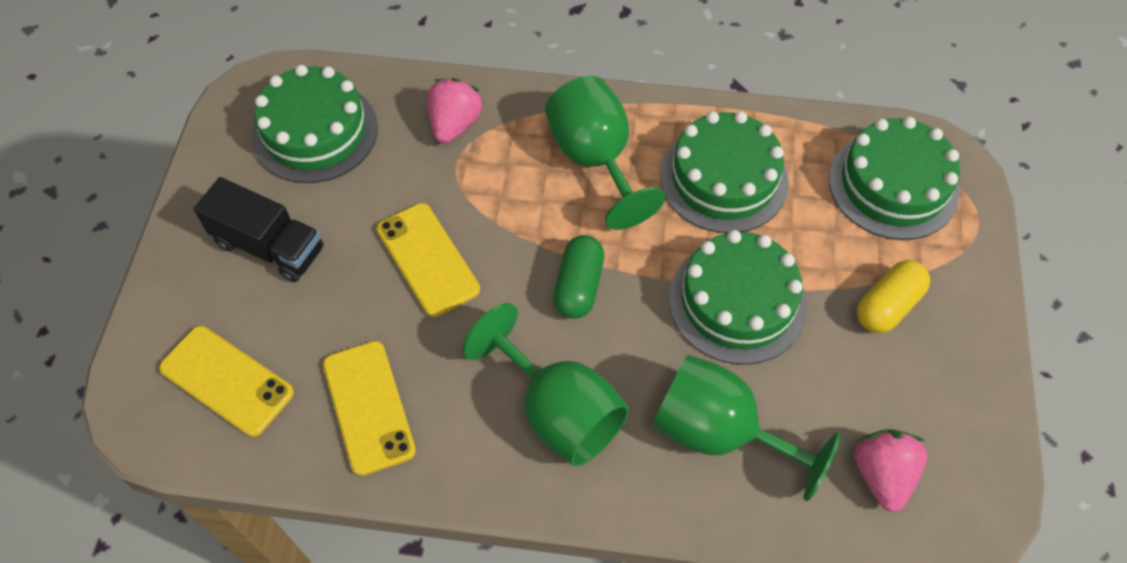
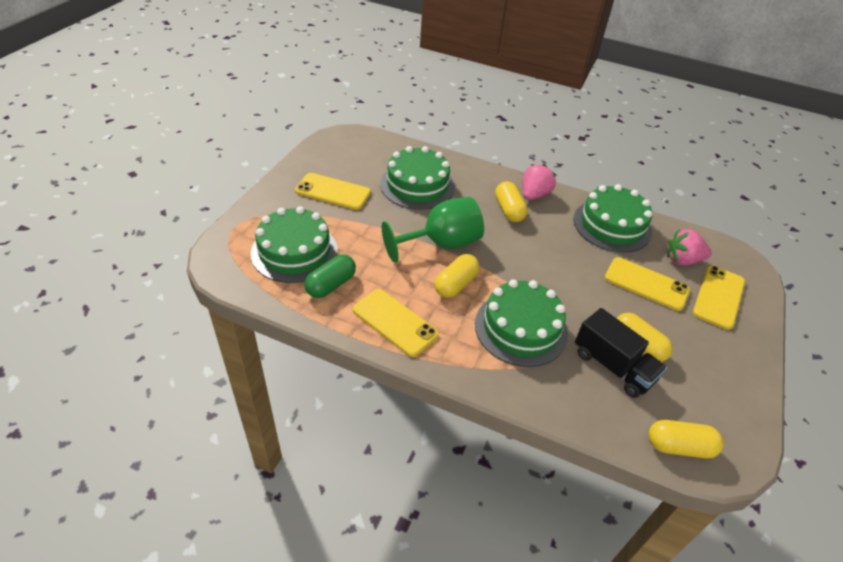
green goblet: [463,303,629,467] [545,76,666,230] [653,355,841,501] = 3 -> [382,197,484,263] = 1
yellow capsule: [857,260,930,333] = 1 -> [434,254,480,298] [495,181,528,222] [617,313,673,362] [648,420,724,458] = 4
yellow phone: [159,326,294,437] [323,341,416,476] [377,203,480,317] = 3 -> [295,173,371,210] [353,289,439,357] [605,257,690,311] [693,266,745,330] = 4

